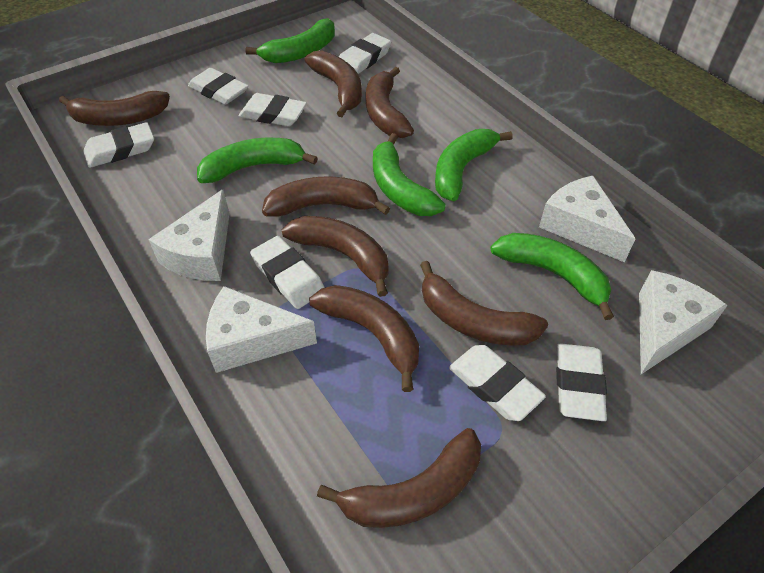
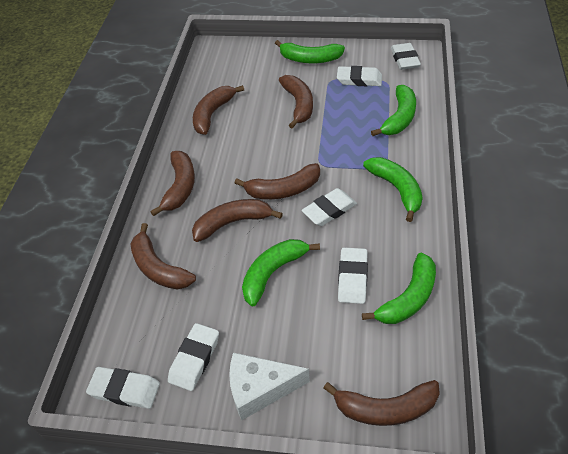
brown banana: [59,91,170,126] [262,176,390,217] [282,216,389,297] [305,50,362,117] [309,285,419,392] [317,428,481,528] [366,67,414,138] [420,261,548,346] = 8 -> [130,223,196,289] [151,151,195,216] [192,199,283,242] [193,85,244,135] [235,163,320,199] [279,75,313,128] [323,380,440,426] = 7
white cheese: [148,190,230,281] [206,286,317,373] [539,176,636,262] [639,270,728,374] = 4 -> [229,353,310,420] = 1
white eraser: [83,122,154,168] [188,68,248,105] [239,93,307,126] [250,236,325,309] [339,33,391,74] [449,345,546,421] [556,343,607,421] = 7 -> [86,367,160,409] [168,323,219,391] [301,188,357,226] [337,66,382,86] [338,247,368,304] [391,43,421,70] = 6

